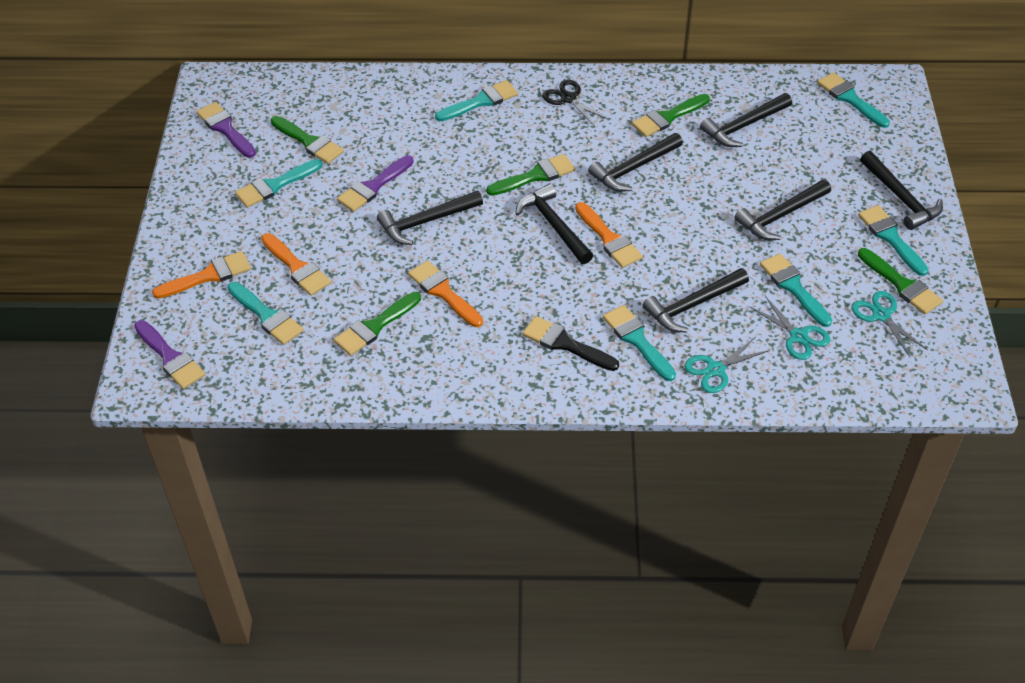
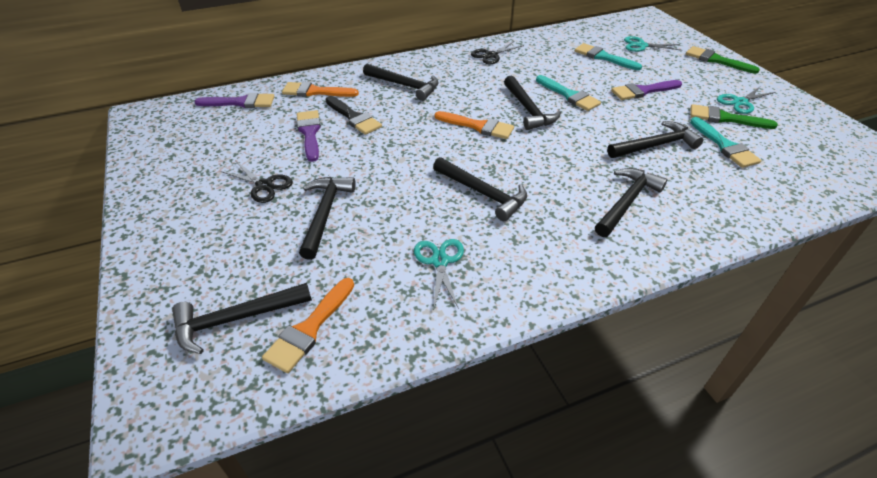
black scissors: [542,80,609,127] = 1 -> [221,161,293,203] [471,41,524,64] = 2
green brush: [271,116,344,164] [334,292,421,356] [486,154,575,196] [632,94,710,137] [858,248,943,314] = 5 -> [686,46,760,74] [691,104,778,129] = 2
orange brush: [152,251,251,299] [261,233,331,296] [408,260,483,327] [575,202,643,268] = 4 -> [262,278,354,373] [282,82,359,97] [435,111,514,139] = 3
turquoise brush: [227,282,304,345] [235,159,323,208] [435,80,518,121] [603,305,676,381] [760,253,832,327] [817,72,890,128] [858,205,928,276] = 7 -> [536,75,601,111] [575,43,642,70] [690,117,762,168] = 3

